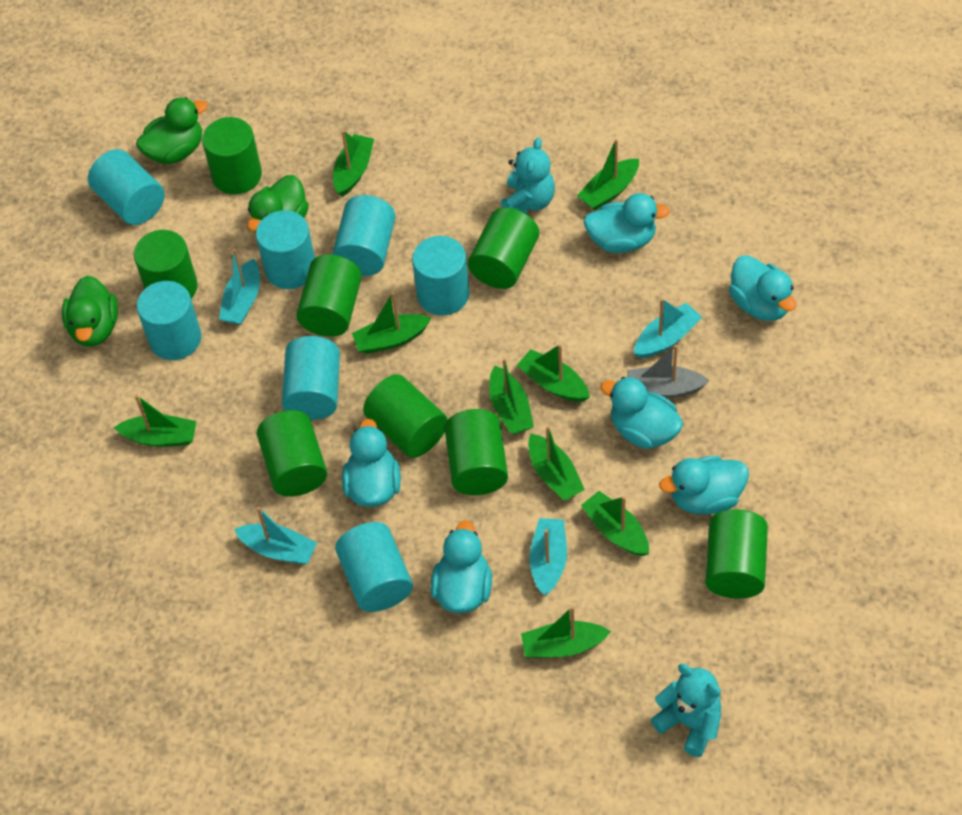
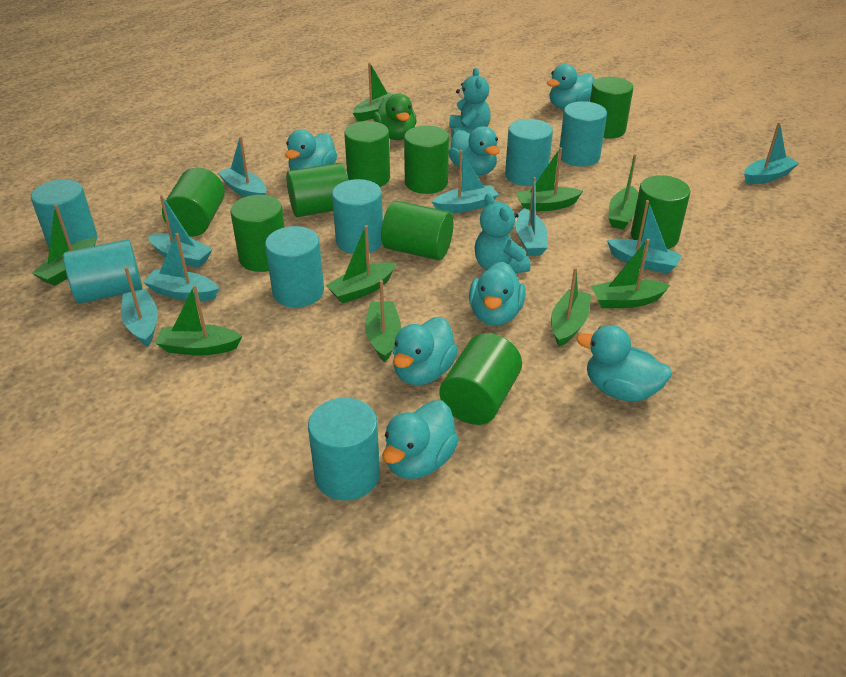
green cylinder: [134,230,198,299] [202,117,262,195] [257,410,327,497] [296,254,362,337] [363,374,448,458] [444,409,508,495] [468,207,539,289] [705,509,768,598] = 8 -> [162,168,225,237] [230,195,285,272] [286,163,349,217] [344,121,390,187] [381,201,453,260] [404,126,449,194] [439,333,522,425] [590,77,633,139] [631,175,690,249] = 9
green duck: [62,276,118,347] [136,97,208,164] [247,175,309,232] = 3 -> [373,94,417,140] = 1
grey boat: [627,344,710,398] = 1 -> none = 0
turquoise boat: [219,249,260,325] [234,507,317,565] [529,518,567,596] [634,298,702,358] = 4 -> [121,267,158,347] [143,233,219,301] [148,195,213,268] [218,136,266,197] [432,150,499,213] [515,177,548,256] [607,200,682,274] [744,122,799,184] = 8
turquoise duck: [342,419,401,507] [431,520,492,613] [584,193,670,253] [600,377,683,449] [659,456,749,514] [729,255,796,321] = 6 -> [285,130,337,171] [382,400,459,479] [393,317,458,385] [449,126,500,175] [469,261,526,326] [547,64,595,109] [577,325,672,402] = 7

